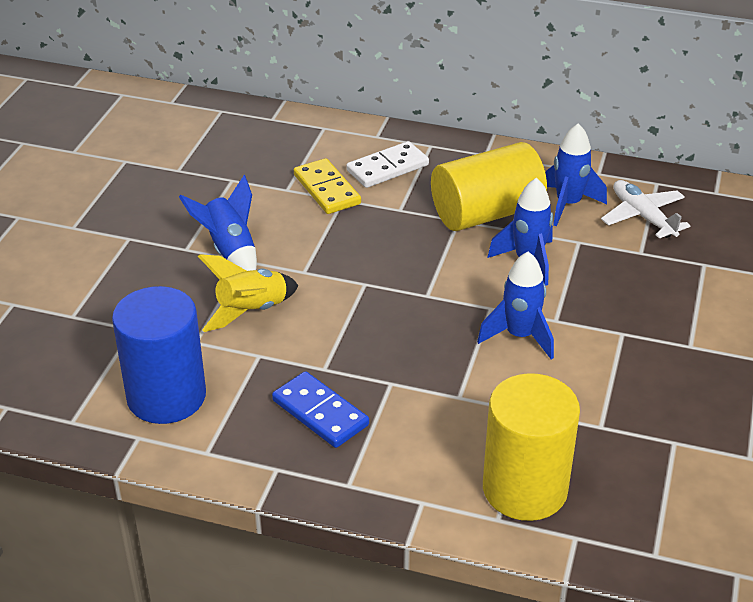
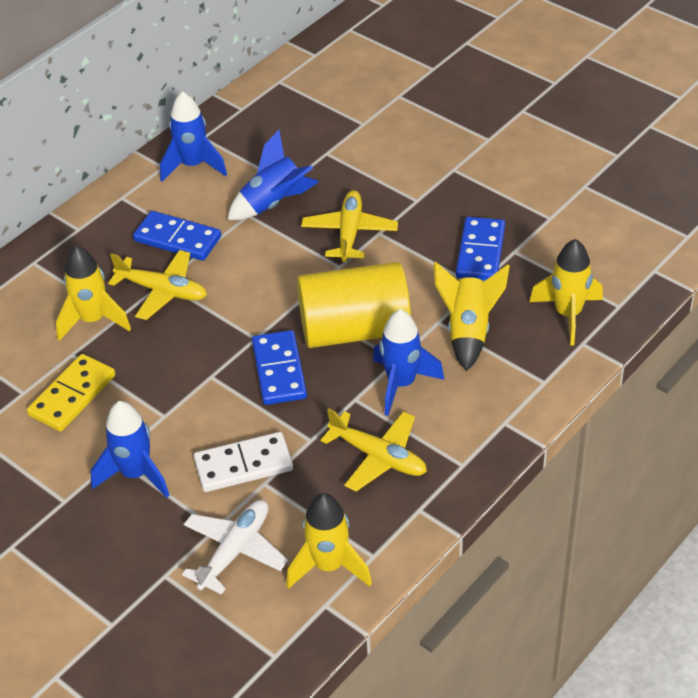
blue cylinder: [112,286,206,424] = 1 -> none = 0
blue domino: [272,371,369,448] = 1 -> [133,211,221,261] [252,330,307,405] [456,217,505,281] = 3
yellow cylinder: [431,142,547,231] [483,373,580,521] = 2 -> [297,262,411,348] = 1
yellow plane: none = 0 -> [108,250,207,320] [301,190,398,262] [321,408,427,492] = 3
yellow rocket: [198,254,298,332] = 1 -> [56,246,131,341] [286,493,372,589] [434,261,510,371] [529,239,603,346] = 4

